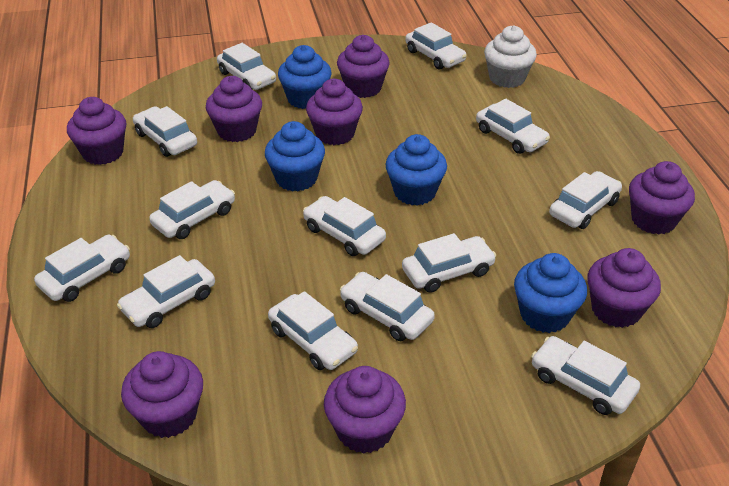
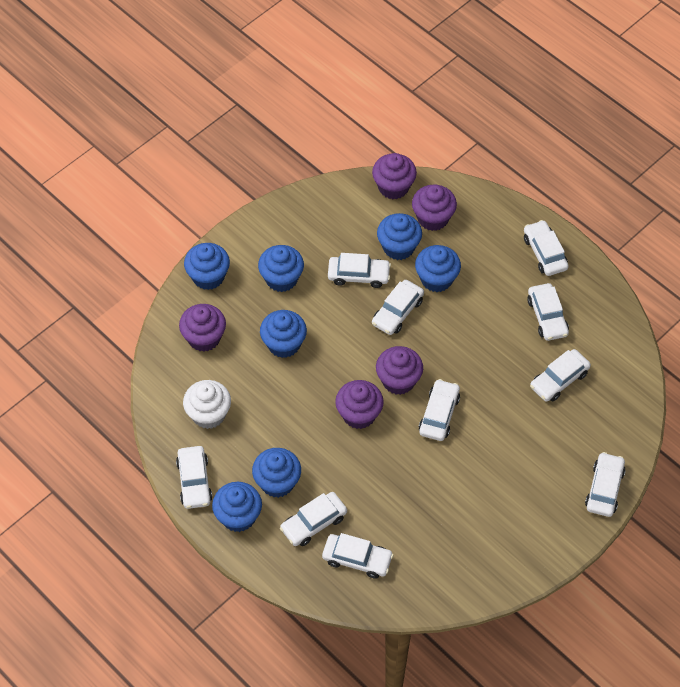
blue cupcake: [265,121,325,191] [278,45,332,109] [385,134,447,206] [514,253,587,333] = 4 -> [184,243,230,290] [212,482,262,532] [252,448,301,498] [258,245,304,292] [260,310,307,358] [377,213,422,260] [415,245,461,292] = 7
purple cupcake: [67,97,126,165] [121,351,203,438] [206,76,262,142] [306,79,363,145] [324,366,406,454] [337,35,390,98] [587,248,661,328] [629,161,695,235] = 8 -> [179,304,226,352] [335,380,384,429] [372,153,417,199] [376,346,423,395] [412,184,457,231] = 5
white car: [34,234,130,302] [117,255,215,328] [133,106,197,157] [149,180,235,239] [217,43,276,90] [268,291,358,370] [303,196,386,256] [340,272,435,341] [402,233,496,293] [405,22,467,70] [476,99,550,154] [531,336,640,415] [549,171,622,229] = 13 -> [176,446,212,509] [280,492,347,546] [322,533,394,579] [328,253,391,288] [372,280,424,335] [419,379,460,441] [524,220,569,276] [527,283,569,341] [530,349,591,402] [585,452,626,517] = 10

